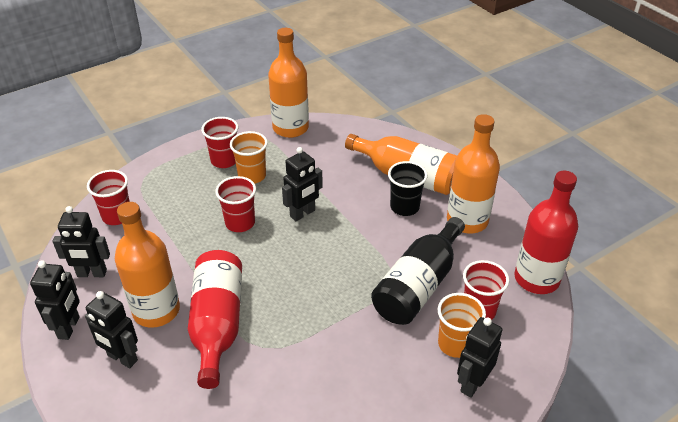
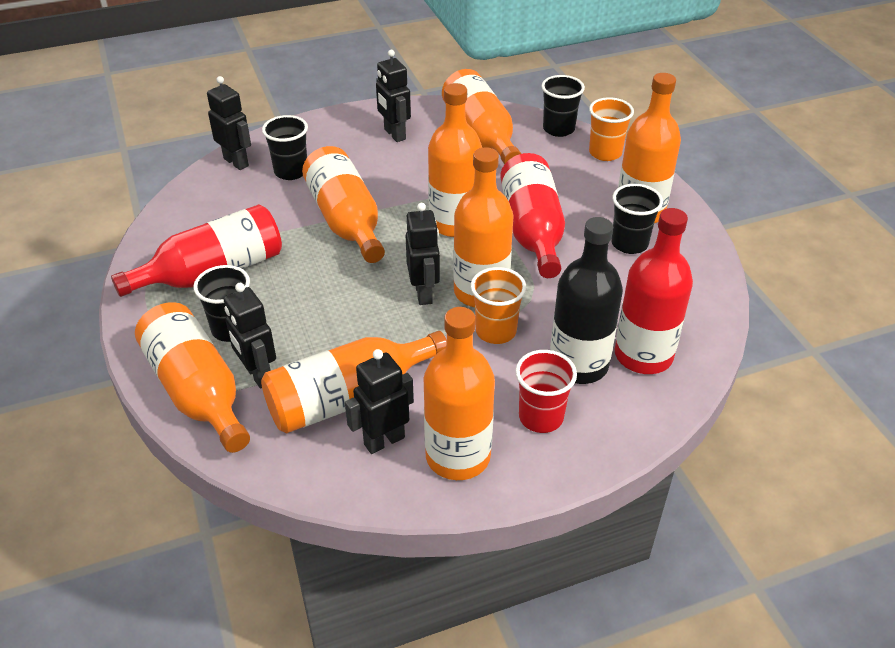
black cup: [388,161,428,216] = 1 -> [193,265,250,342] [262,115,308,180] [541,75,585,137] [611,184,663,254] = 4
orange bottle: [115,202,180,328] [268,28,309,138] [345,134,457,195] [447,114,500,233] = 4 -> [135,302,250,453] [261,331,447,433] [302,146,385,263] [424,307,495,480] [428,83,482,237] [442,69,521,164] [453,147,514,307] [618,73,681,223] = 8
red bottle: [188,250,242,389] [514,171,578,294] = 2 -> [111,204,282,297] [500,153,565,278] [614,208,693,374] = 3
red cup: [87,170,130,225] [201,117,238,168] [215,176,256,232] [463,260,509,320] = 4 -> [515,350,577,433] = 1

